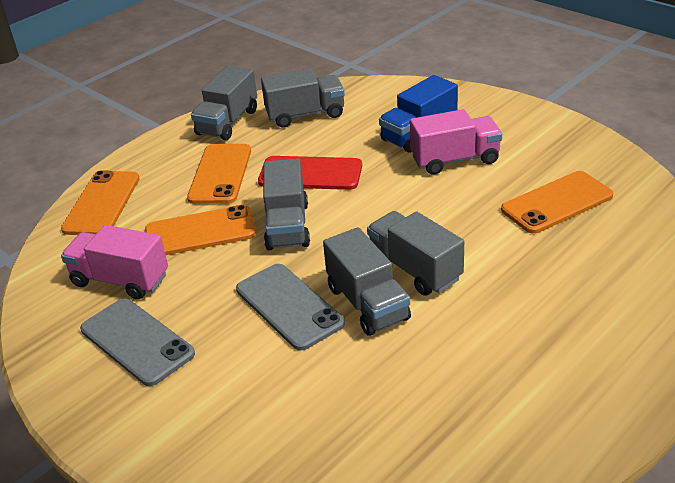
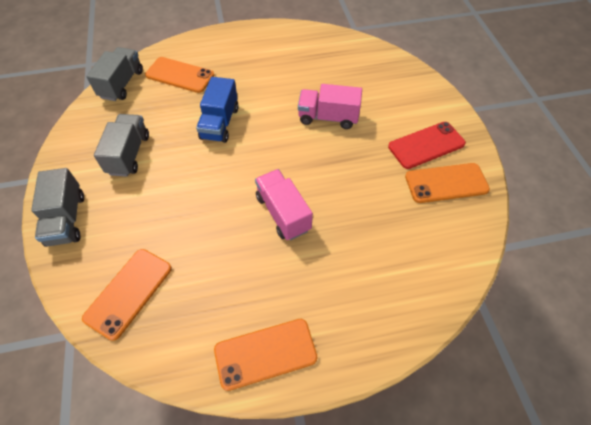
grey phone: [80,298,195,386] [236,264,345,350] = 2 -> none = 0
grey truck: [191,66,257,140] [261,68,345,128] [263,158,310,250] [323,227,411,336] [367,211,464,296] = 5 -> [31,168,84,247] [86,47,143,101] [94,114,149,177] = 3

